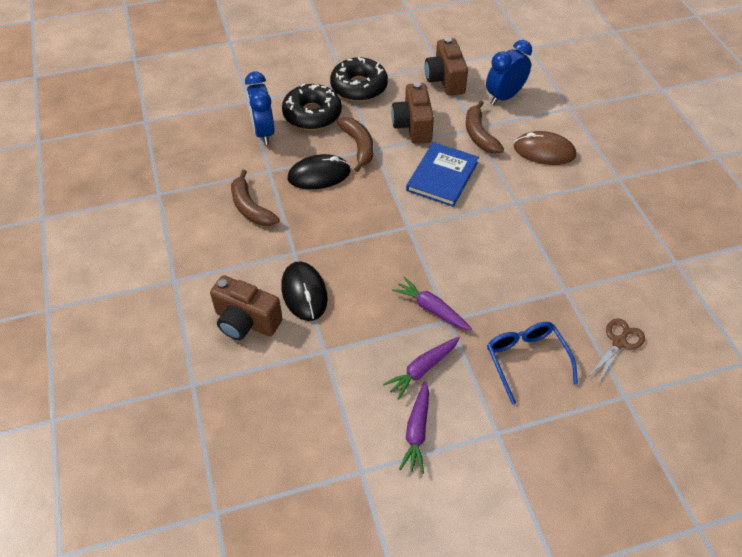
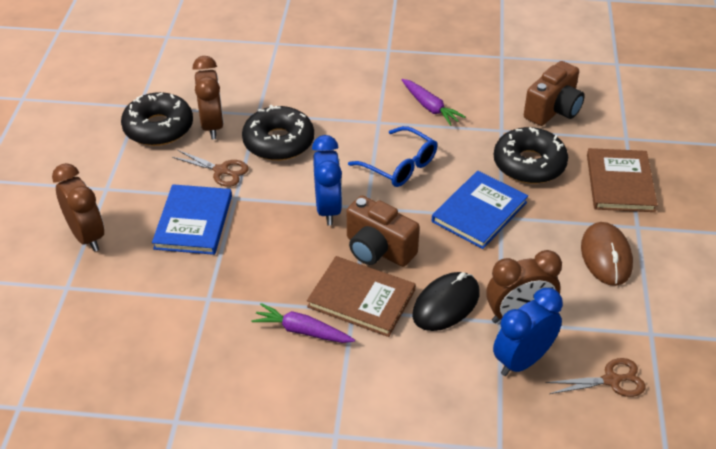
black donut: [282,84,342,130] [330,57,388,101] = 2 -> [121,92,193,146] [242,105,314,161] [494,127,568,184] = 3
black mouse: [281,261,328,321] [288,154,351,189] = 2 -> [412,272,480,331] = 1
blue book: [406,142,479,207] = 1 -> [152,184,232,255] [432,171,528,249] = 2
brown banana: [231,170,280,226] [337,117,373,172] [466,101,504,154] = 3 -> none = 0
brown book: none = 0 -> [307,256,416,337] [587,148,657,212] = 2
brown camera: [210,275,283,340] [391,82,434,144] [425,38,468,96] = 3 -> [347,196,420,267] [524,61,585,126] = 2
brown clock: none = 0 -> [52,163,104,252] [193,56,224,140] [486,250,562,323] = 3
brown scissors: [589,318,645,383] = 1 -> [172,150,249,187] [546,358,646,397] = 2
purple carrot: [383,337,460,400] [392,277,472,331] [399,381,429,474] = 3 -> [251,303,355,343] [401,79,466,126] = 2

